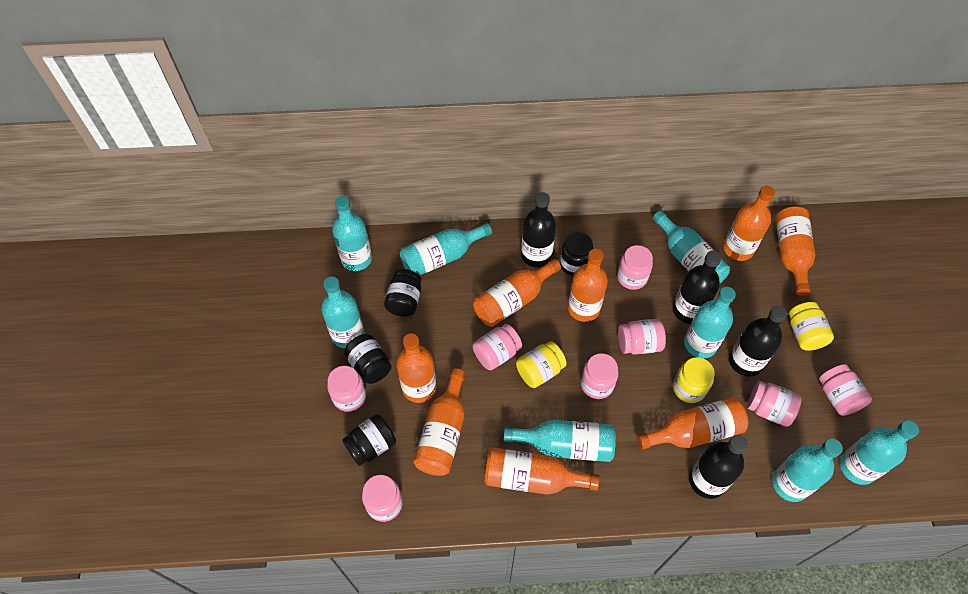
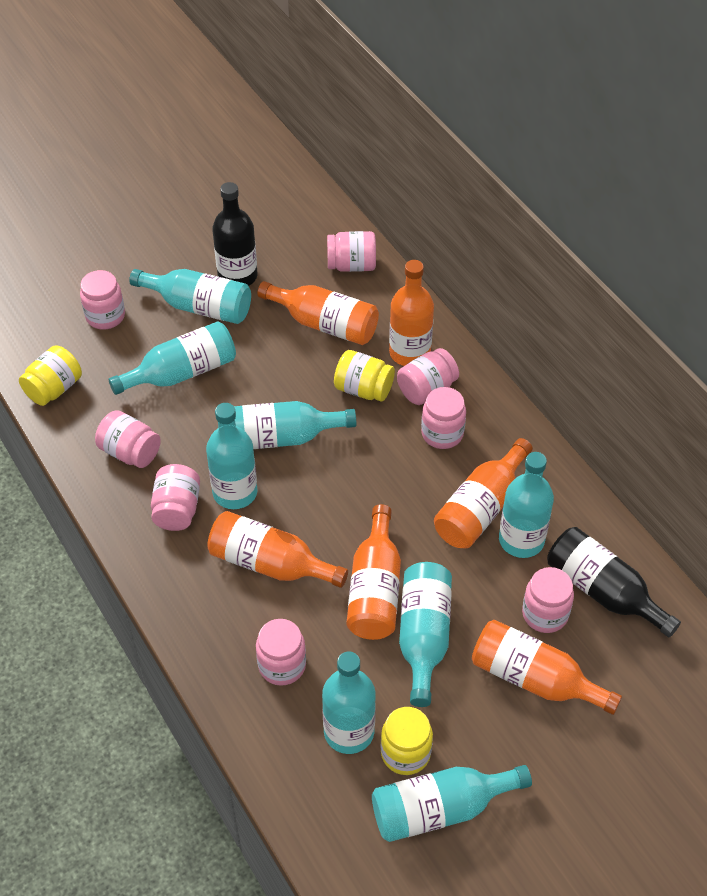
black bottle: [521,192,556,267] [673,251,722,324] [689,435,748,499] [729,306,787,377] = 4 -> [212,182,257,286] [547,527,681,637] = 2
black jar: [342,414,396,466] [344,334,391,384] [384,269,421,317] [560,232,593,276] = 4 -> none = 0
orange bottle: [396,333,436,403] [414,368,465,476] [473,259,561,327] [485,447,599,495] [568,249,608,322] [637,398,748,450] [723,186,775,261] [776,206,816,296] = 8 -> [207,511,348,588] [257,281,379,345] [347,504,401,640] [389,260,434,366] [434,438,533,549] [472,620,622,715] = 6

